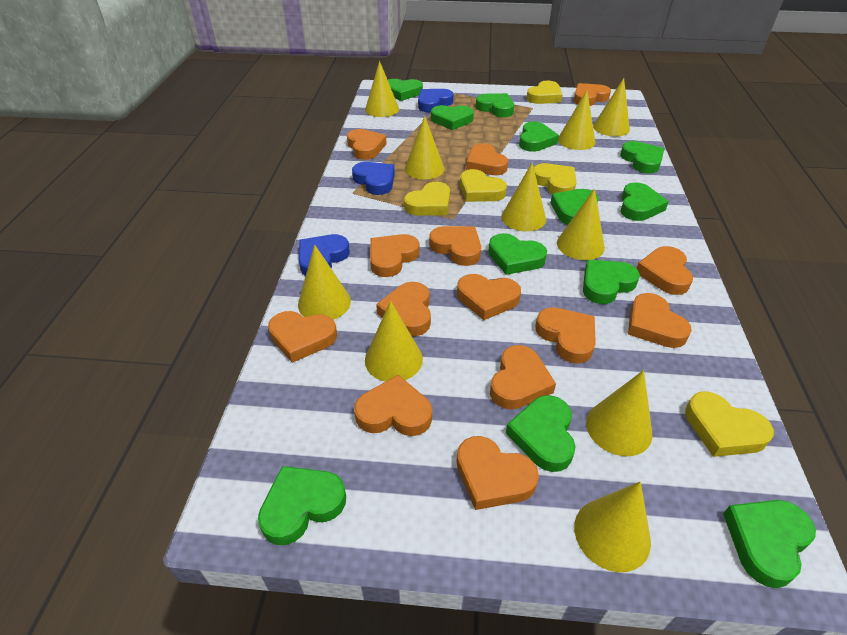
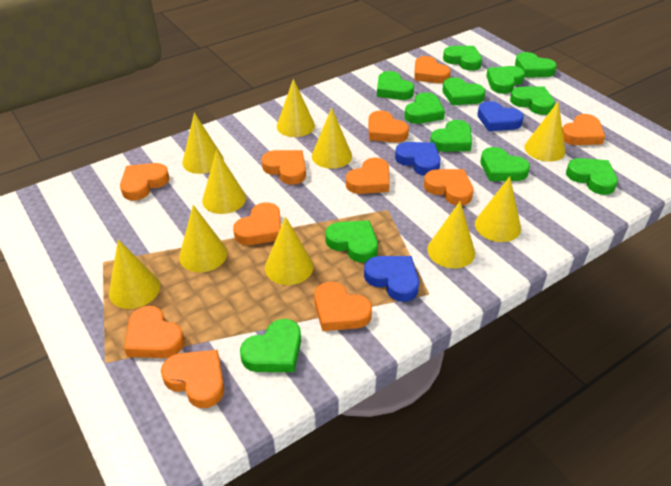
orange heart: [268,311,337,363] [347,129,387,160] [354,375,432,436] [370,234,419,277] [376,282,431,337] [429,226,481,266] [457,274,521,320] [457,436,539,510] [466,143,508,175] [490,345,556,410] [535,308,596,363] [574,83,611,106] [628,293,692,348] [636,246,693,295] = 14 -> [120,163,170,201] [124,306,184,358] [161,350,224,408] [233,202,281,245] [261,150,306,185] [314,282,372,331] [346,158,390,194] [368,110,409,143] [414,56,451,83] [424,169,473,205] [562,114,605,145] = 11
yellow heart: [404,182,450,216] [460,169,507,202] [527,80,562,104] [534,163,576,194] [685,392,774,457] = 5 -> none = 0

